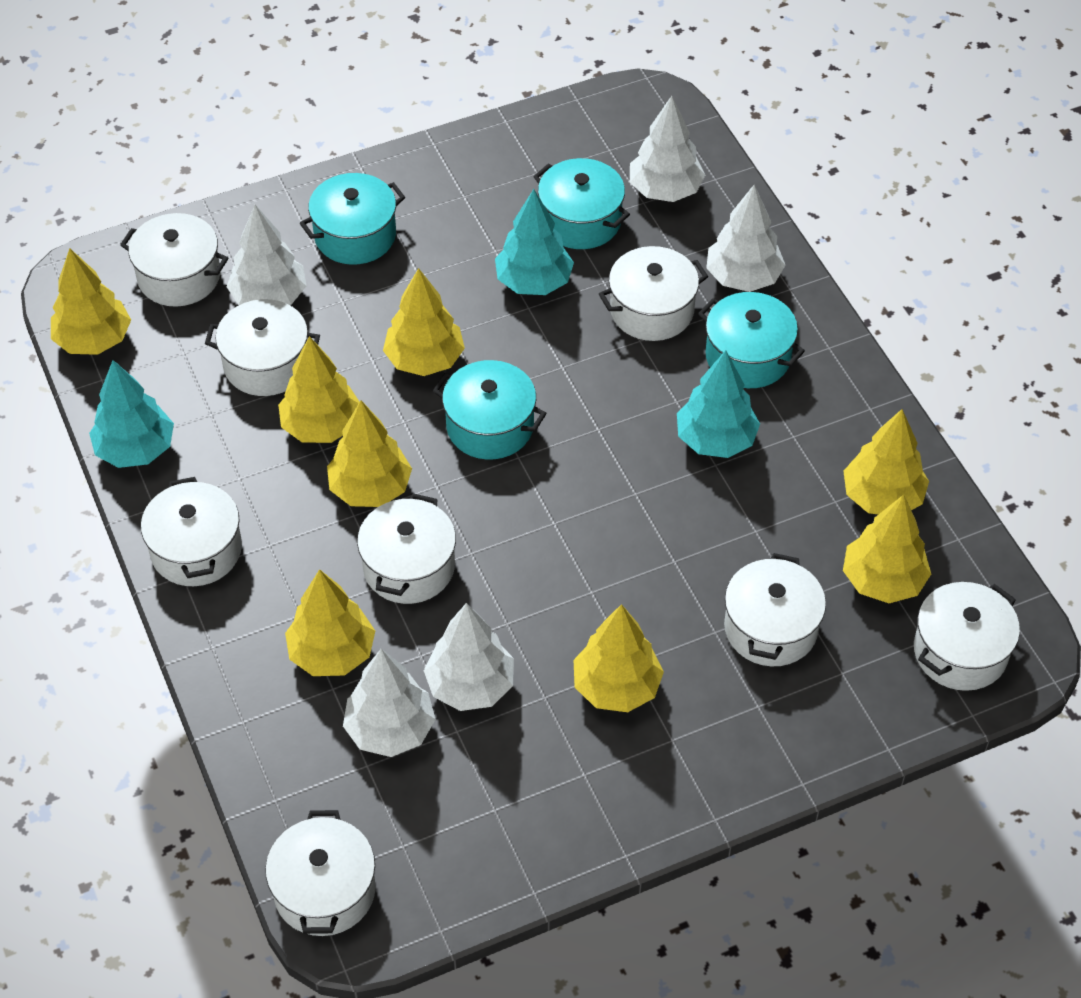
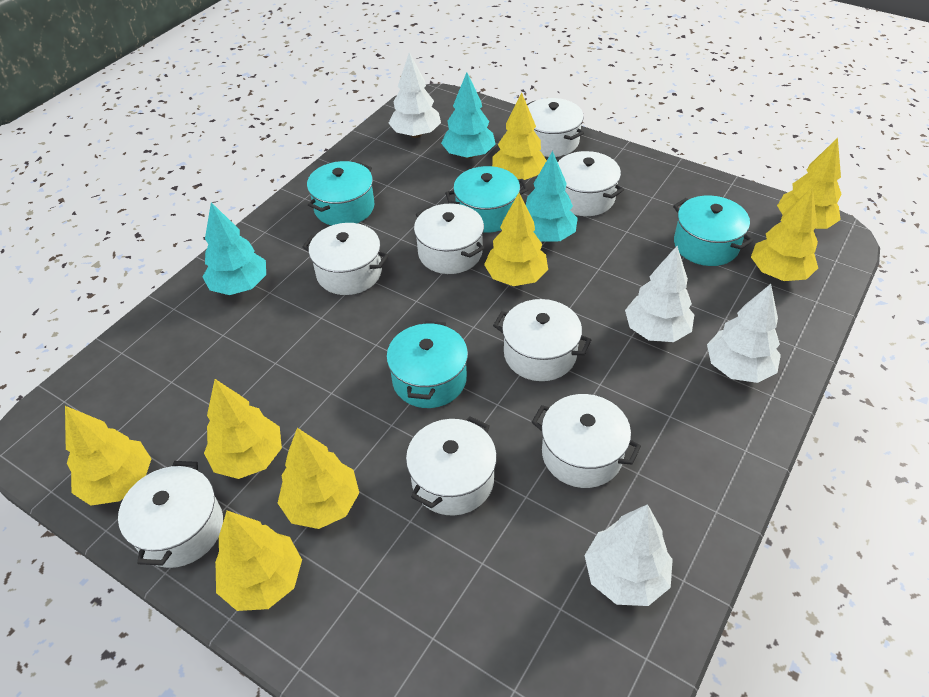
white tree: [227,205,307,305] [343,649,436,757] [424,603,514,711] [630,96,705,202] [706,185,785,292] = 5 -> [389,52,441,138] [584,504,673,606] [625,246,694,342] [707,284,781,383] = 4

